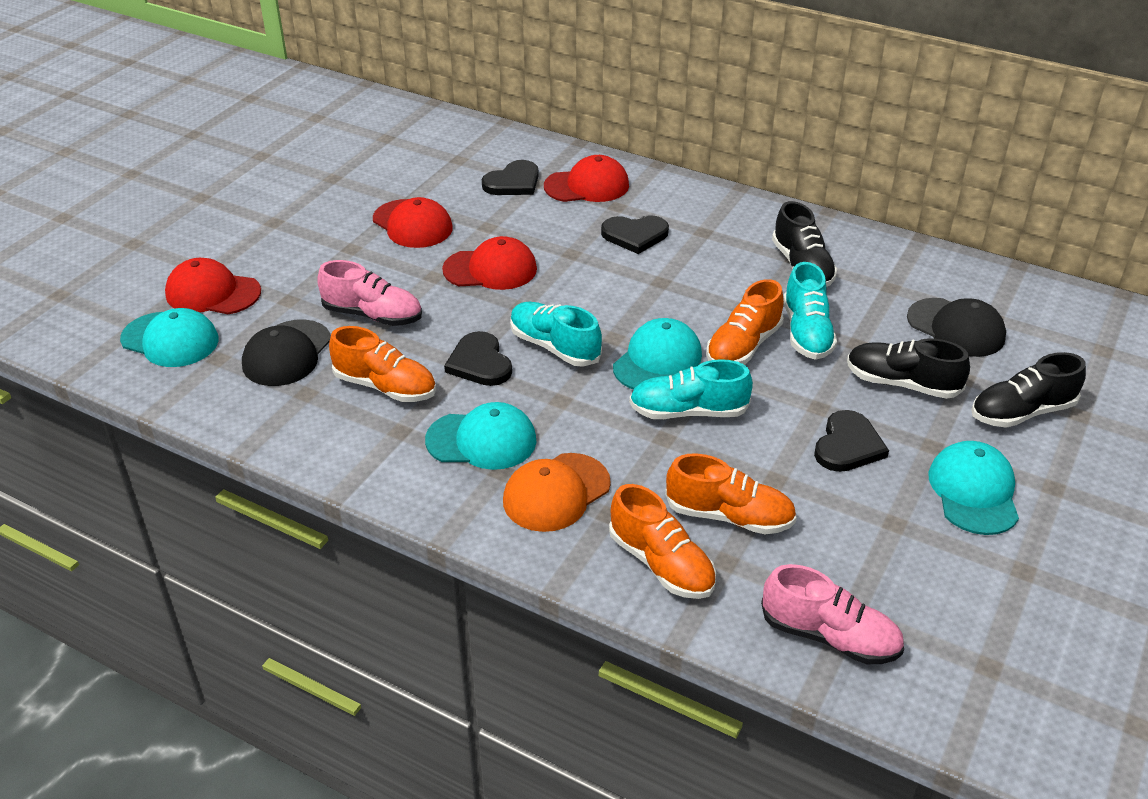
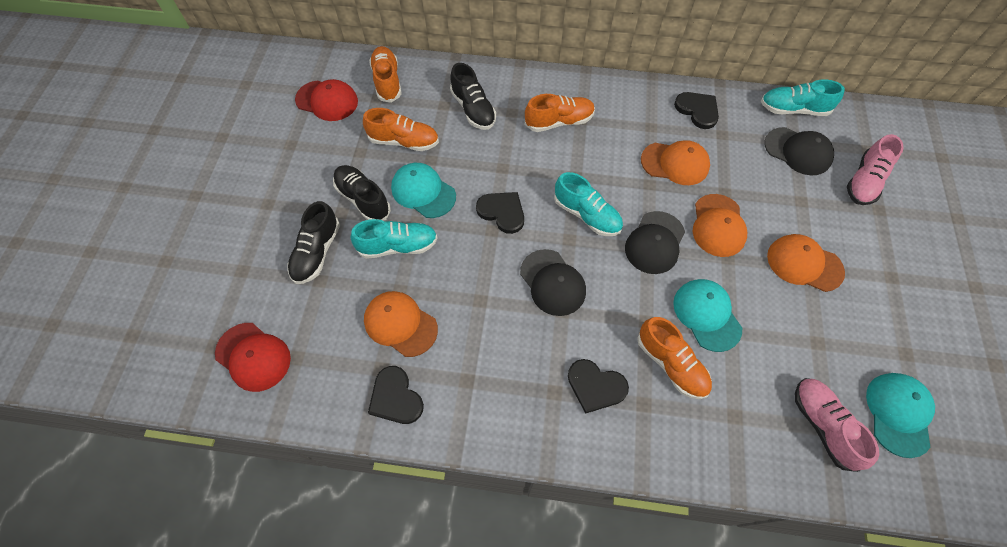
black cap: [242,319,331,386] [907,298,1006,357] = 2 -> [520,249,586,316] [625,211,685,274] [764,127,834,175] = 3
orange cap: [503,453,611,532] = 1 -> [364,291,438,357] [641,140,710,185] [693,194,747,257] [767,234,845,292] = 4
red cap: [165,258,261,314] [373,197,453,248] [442,236,537,290] [544,155,629,202] = 4 -> [215,323,291,392] [295,79,358,121] = 2
turquoise cap: [120,308,219,367] [425,402,537,470] [613,318,702,390] [928,441,1019,535] = 4 -> [391,163,456,218] [673,279,742,352] [866,373,935,458] = 3

